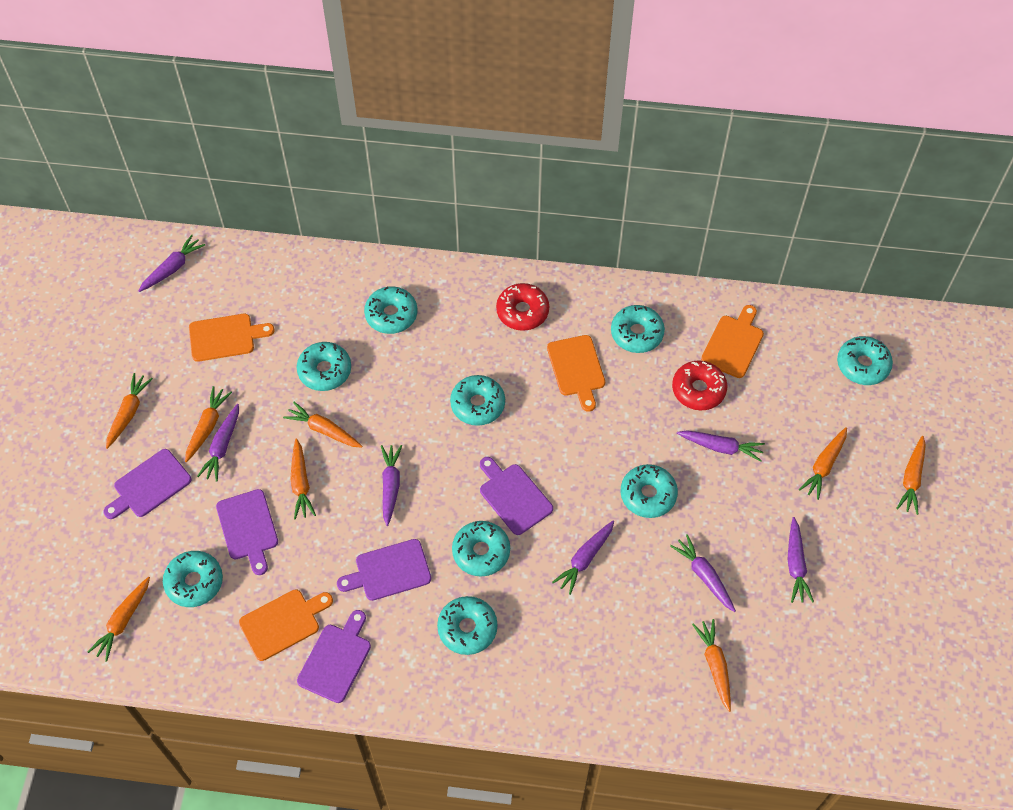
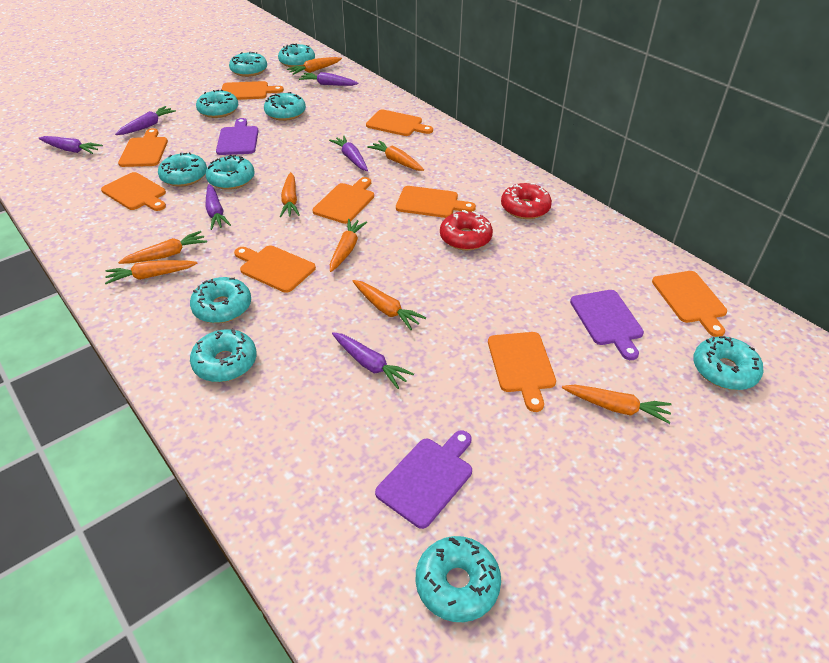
orange cutting board: [189,314,274,362] [239,590,333,661] [547,335,605,412] [701,305,764,378] = 4 -> [101,172,166,211] [118,128,168,167] [222,81,284,100] [234,245,316,293] [312,177,374,224] [366,110,433,136] [396,186,476,218] [488,332,556,412] [652,271,727,337] = 9
purple carrot: [139,235,205,292] [197,404,239,482] [381,445,402,526] [552,520,614,595] [670,534,736,612] [677,430,765,462] [787,517,814,603] = 7 -> [39,136,103,154] [115,106,176,135] [205,184,231,230] [299,72,359,86] [329,136,368,171] [332,332,414,389] = 6
purple cutting board: [103,449,192,519] [216,489,278,575] [297,610,371,703] [337,539,431,601] [480,457,553,535] = 5 -> [216,118,258,155] [375,430,472,529] [570,290,644,360] = 3
turquoise donut: [163,551,223,607] [297,342,351,391] [364,286,417,334] [437,596,497,655] [450,375,505,426] [452,521,510,576] [611,305,665,353] [620,464,678,518] [837,336,893,385] = 9 -> [158,152,207,187] [190,277,251,323] [190,328,257,382] [196,89,238,118] [206,154,255,190] [229,52,267,77] [264,92,306,121] [278,43,315,67] [416,536,501,622] [693,336,764,390] = 10

